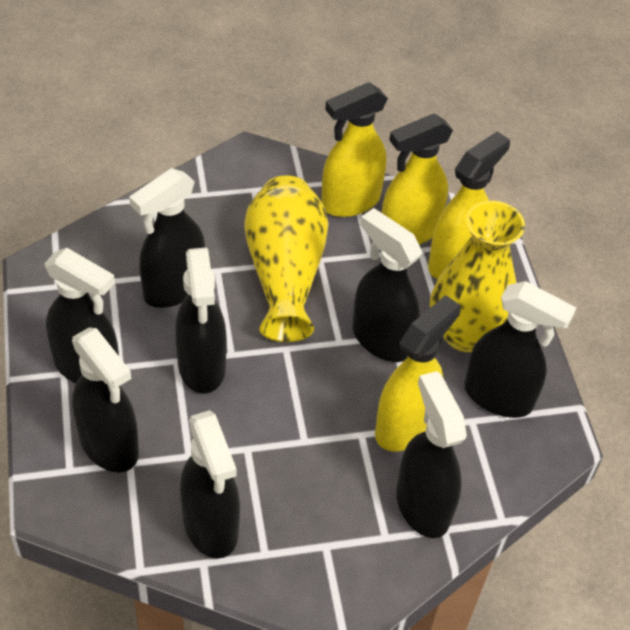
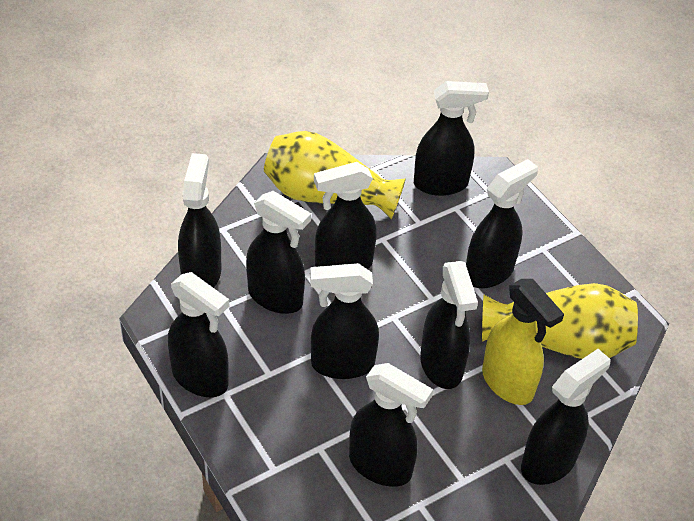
black spray bottle: [44,248,119,383] [72,328,139,472] [129,168,205,308] [175,247,227,394] [180,410,240,559] [353,208,422,362] [396,371,467,538] [464,281,576,418] = 8 -> [168,272,229,397] [178,153,221,288] [246,191,311,314] [310,263,379,379] [314,162,377,269] [349,363,433,487] [414,81,489,196] [420,261,478,389] [466,159,538,288] [521,349,610,485] = 10
yellow spray bottle: [321,82,388,217] [375,295,461,451] [382,113,453,245] [428,131,510,279] = 4 -> [482,279,564,405] = 1

